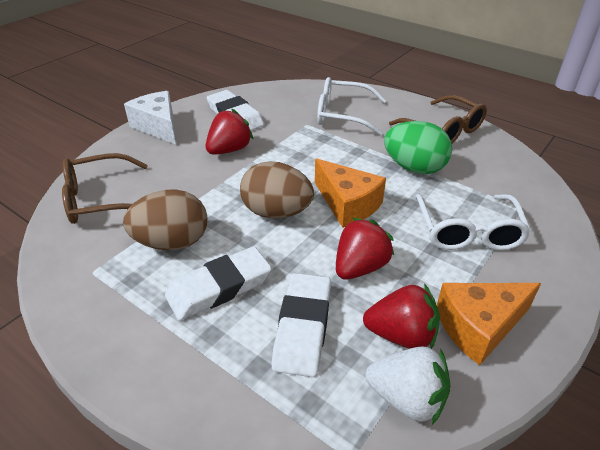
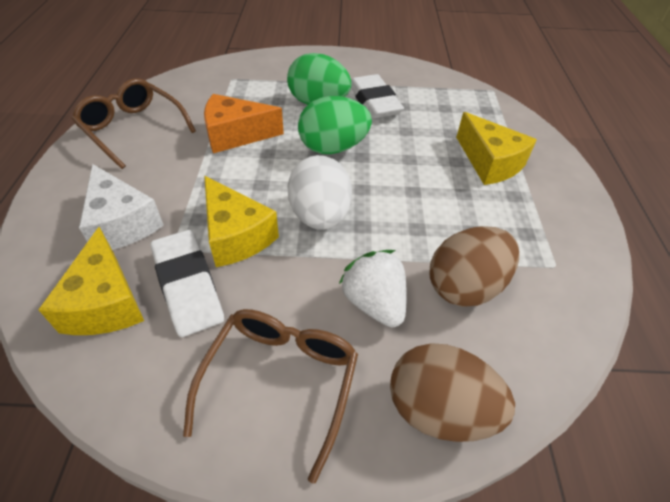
green egg: [384,121,452,174] = 1 -> [287,53,352,105] [298,96,372,154] = 2
orange cheese: [315,159,386,228] [437,283,541,365] = 2 -> [204,94,284,153] = 1
red strawberry: [206,109,254,155] [336,218,394,280] [363,284,440,349] = 3 -> none = 0
white egg: none = 0 -> [287,155,352,230] = 1
white eraser: [165,246,272,321] [207,90,264,131] [271,273,331,377] = 3 -> [150,230,224,337] [351,74,404,118] = 2
white glasses: [317,77,386,135] [415,194,531,250] = 2 -> none = 0
yellow cheese: none = 0 -> [38,227,144,335] [204,176,279,267] [456,112,537,185] = 3

